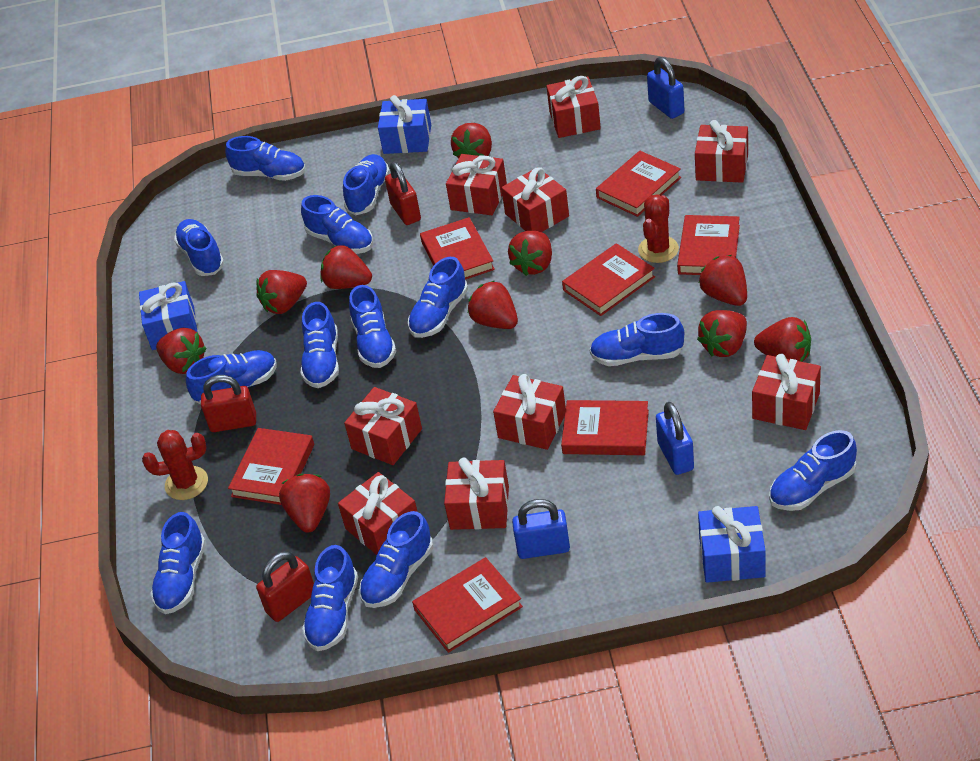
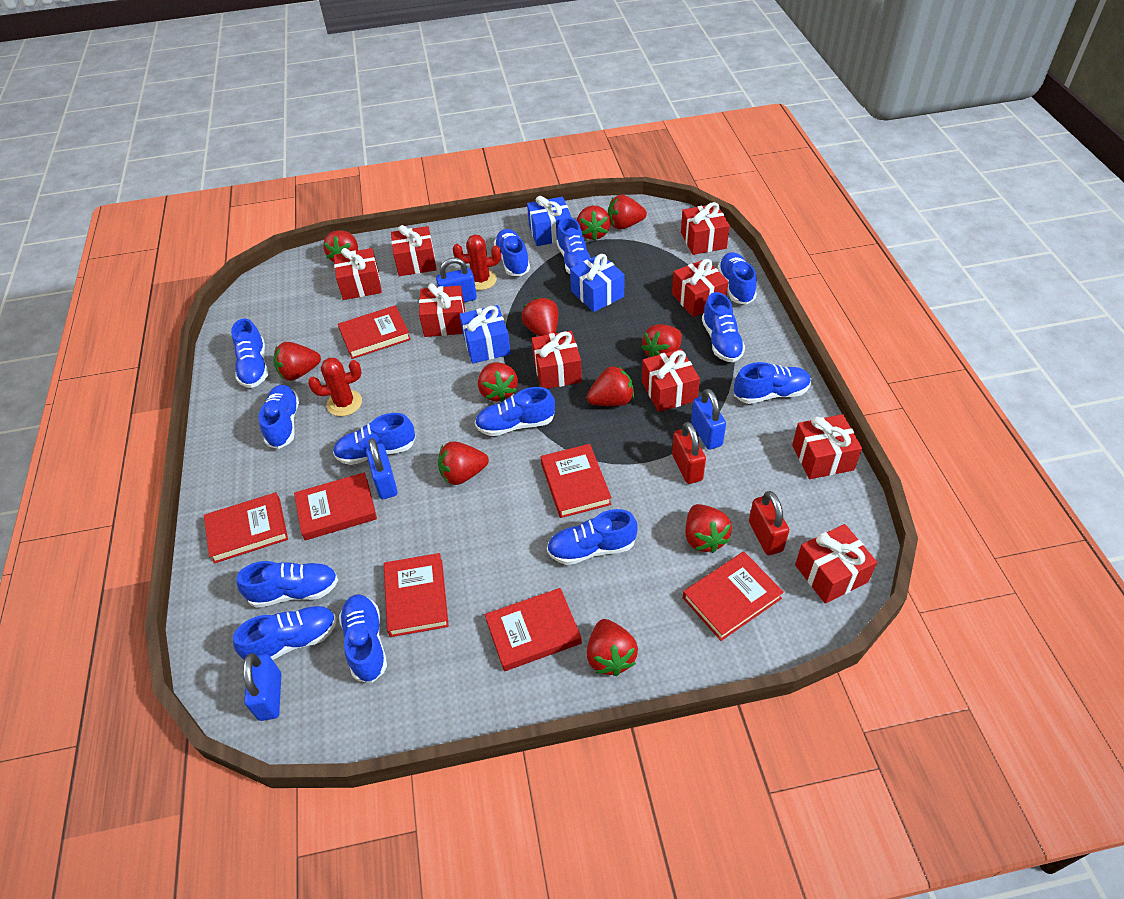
blue padlock: [512,499,570,559] [647,57,684,119] [656,402,694,475] = 3 -> [243,653,281,721] [366,438,398,499] [436,258,477,302] [691,388,726,450] = 4
red padlock: [201,375,256,432] [256,551,314,622] [385,162,421,225] = 3 -> [672,422,706,484] [749,491,789,555] = 2
red strawberry: [156,328,207,374] [256,270,307,314] [279,474,330,533] [320,245,372,289] [451,123,492,159] [468,281,518,329] [508,231,552,276] [697,310,747,357] [699,255,747,306] [754,317,811,362] = 10 -> [273,342,321,381] [323,230,358,262] [438,441,489,485] [478,362,518,402] [521,298,558,336] [577,205,611,241] [587,365,634,406] [587,619,638,676] [608,194,647,230] [641,324,682,357] [685,504,732,553] = 11

